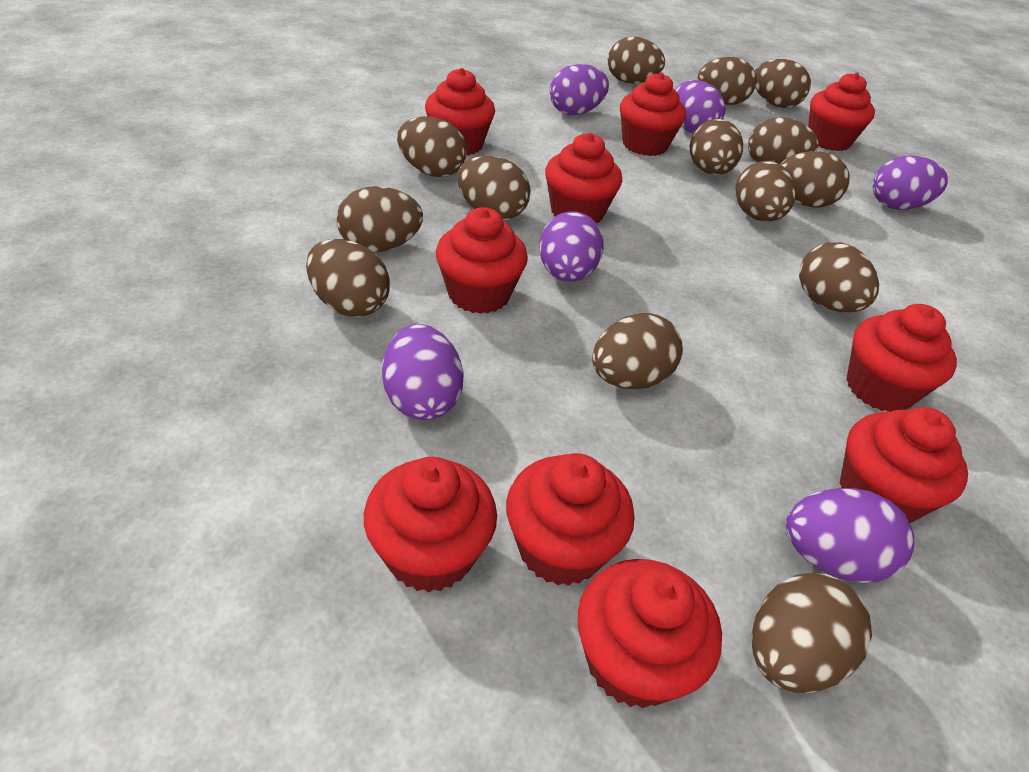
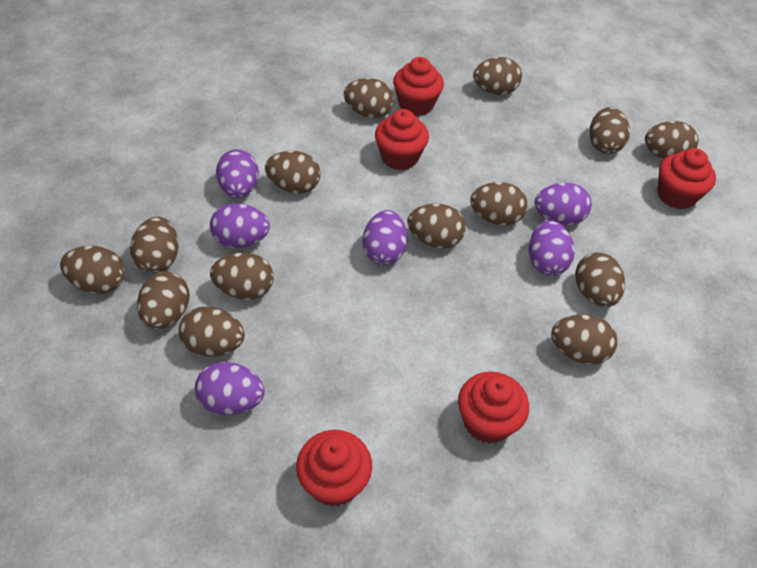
red cupcake: [364,457,497,592] [425,68,495,155] [436,207,528,314] [506,453,635,586] [545,133,622,223] [577,559,722,708] [620,72,686,156] [808,72,875,151] [840,407,968,523] [846,304,957,412] = 10 -> [296,430,372,507] [375,109,429,170] [393,57,444,116] [458,372,529,444] [658,148,716,209] = 5

